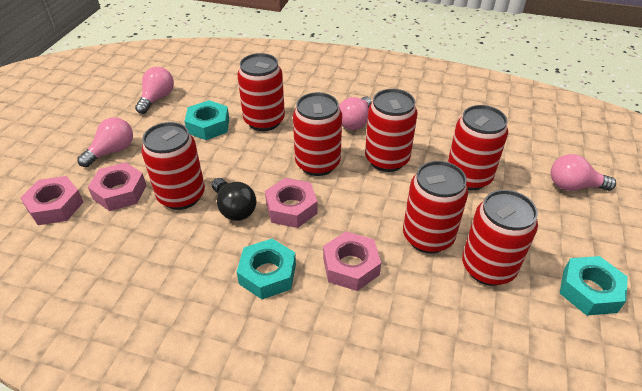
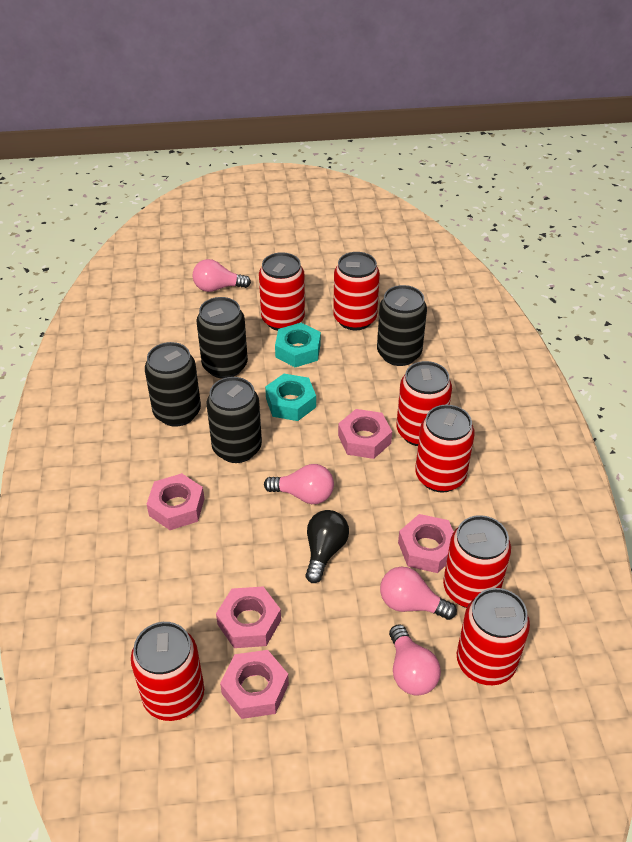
black can: none = 0 -> [145,342,201,427] [196,297,248,379] [207,377,262,463] [377,285,427,366] = 4
pink nut: [20,176,84,225] [88,162,147,211] [265,178,318,228] [323,232,381,291] = 4 -> [147,473,204,530] [216,586,281,648] [220,650,289,719] [338,409,392,459] [398,514,454,573] = 5
turquoise nut: [185,100,229,140] [237,239,296,299] [560,256,628,316] = 3 -> [265,374,316,421] [275,323,321,367] = 2

